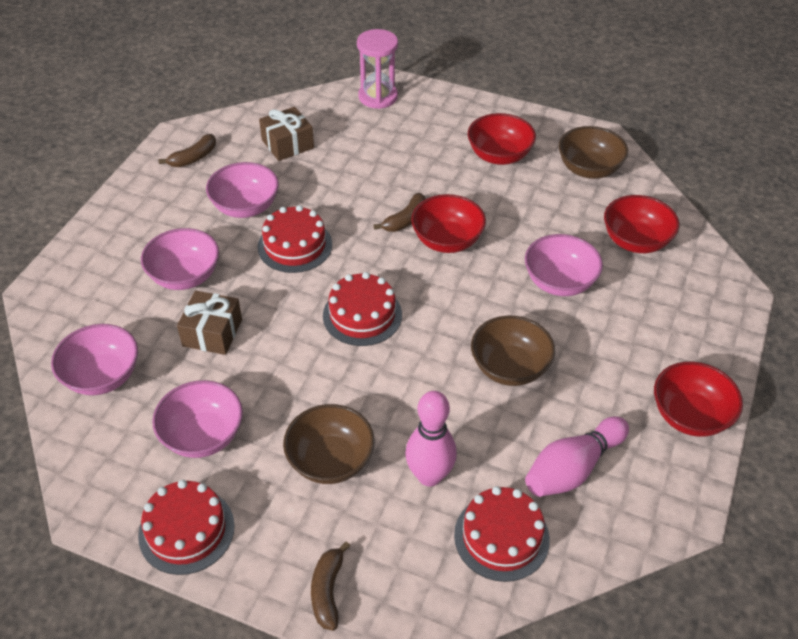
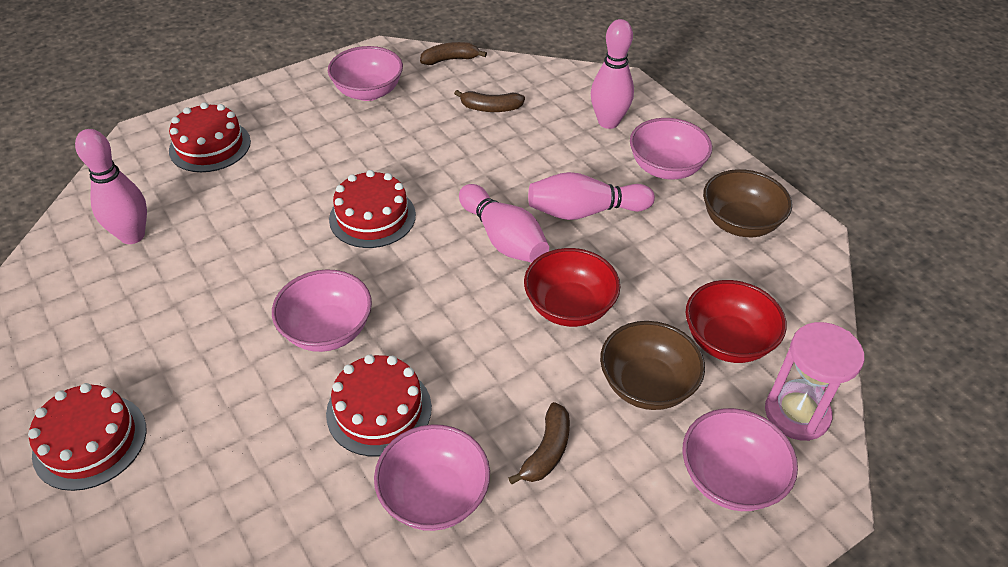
brown bowl: [283,404,375,484] [471,315,555,386] [559,126,628,179] = 3 -> [600,321,705,410] [703,169,792,237] = 2
brown gift: [177,291,242,355] [259,107,314,161] = 2 -> none = 0
pink bowling pin: [405,391,457,487] [525,416,629,497] = 2 -> [75,129,147,244] [459,184,549,263] [528,172,655,220] [591,19,634,129] = 4
red bowl: [411,194,486,253] [468,113,536,165] [604,195,679,253] [654,361,743,437] = 4 -> [524,248,620,327] [686,280,787,363] = 2

